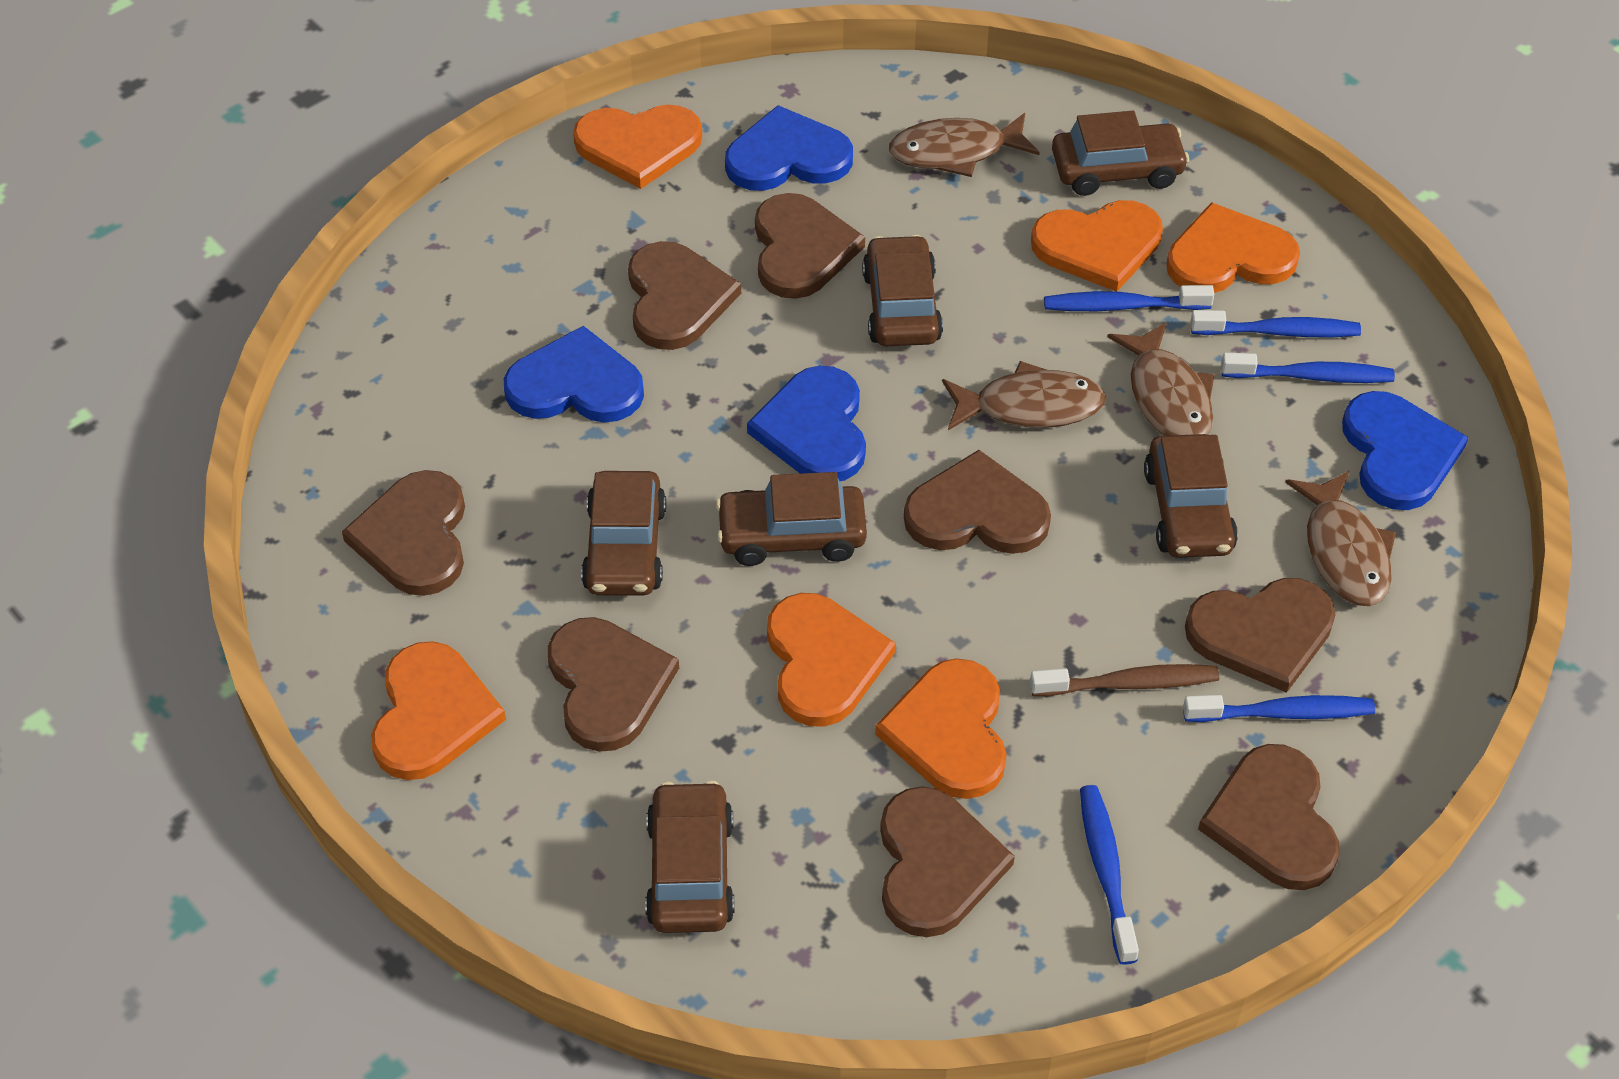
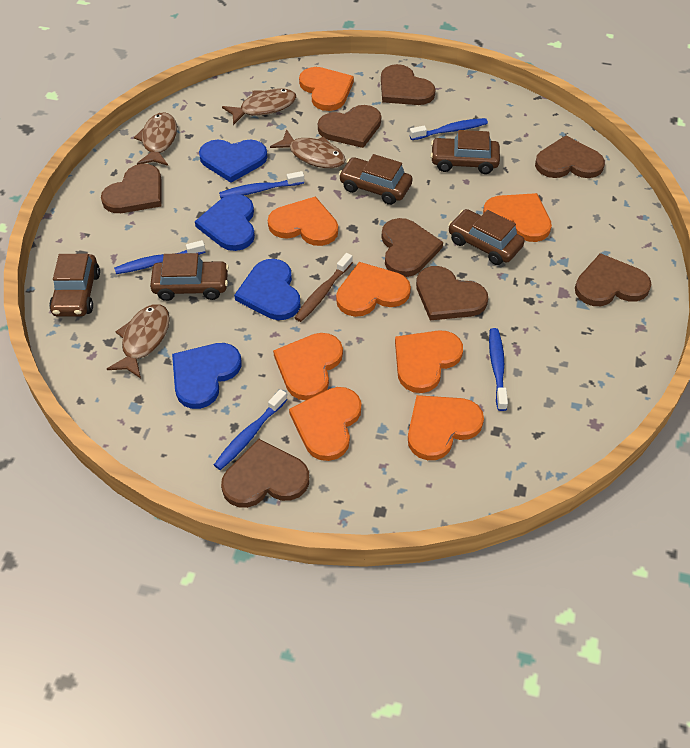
brown car: [581,471,666,596] [645,780,735,933] [716,472,867,566] [862,235,943,346] [1052,111,1189,196] [1144,434,1238,558] = 6 -> [49,254,100,317] [150,253,229,301] [339,154,413,205] [430,130,500,174] [448,209,524,265] = 5
orange heart: [371,641,506,780] [573,104,702,189] [767,593,896,727] [875,658,1007,799] [1031,200,1163,292] [1166,202,1300,293] = 6 -> [268,196,338,246] [273,333,343,400] [289,387,361,461] [299,67,354,111] [336,262,411,317] [395,330,463,393] [408,395,484,460] [483,193,552,242] = 8

